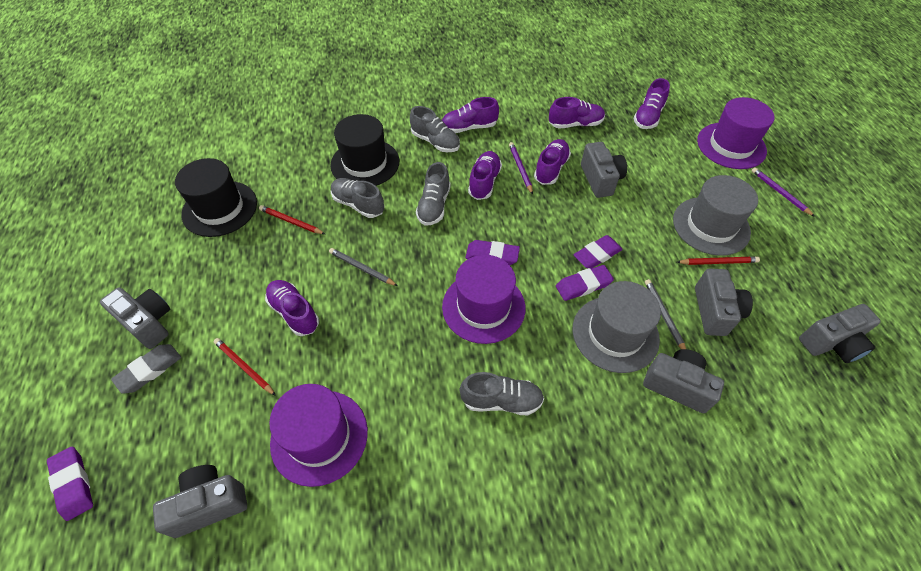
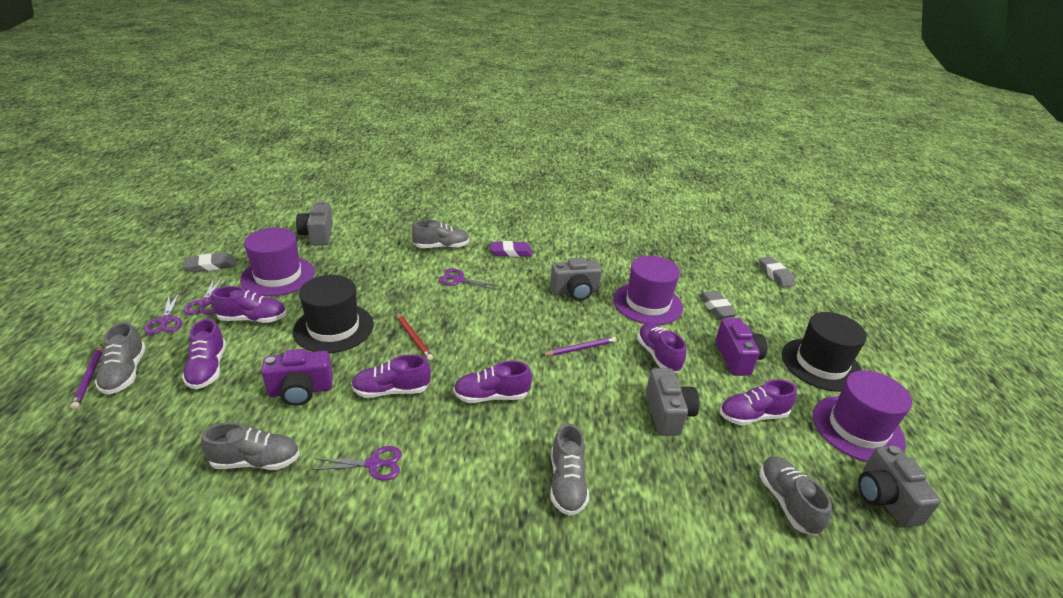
grey camera: [100,287,170,349] [153,465,247,538] [581,142,627,198] [643,349,724,413] [695,268,753,336] [799,304,881,363] = 6 -> [296,201,333,245] [550,258,602,301] [646,368,700,436] [858,446,941,527] = 4
grey eraser: [111,344,181,394] = 1 -> [183,253,236,272] [699,291,738,318] [759,257,796,287] = 3
grey hat: [572,281,661,373] [673,175,758,256] = 2 -> none = 0
grey pencil: [329,248,398,286] [645,279,686,349] = 2 -> none = 0
grey shoe: [331,178,384,218] [410,106,460,152] [416,162,450,226] [460,372,544,415] = 4 -> [95,322,146,395] [201,422,300,470] [412,220,469,248] [550,423,589,516] [759,456,832,536] = 5
purple camera: none = 0 -> [261,349,333,406] [715,318,767,376] = 2
purple eraser: [47,447,93,521] [465,240,520,265] [556,265,614,301] [573,235,623,269] = 4 -> [490,241,532,257] = 1
purple scissors: none = 0 -> [144,292,182,335] [184,277,223,315] [312,446,402,481] [439,269,499,290] = 4
red pencil: [213,338,276,396] [259,205,325,234] [677,256,760,265] = 3 -> [396,313,433,361] = 1

